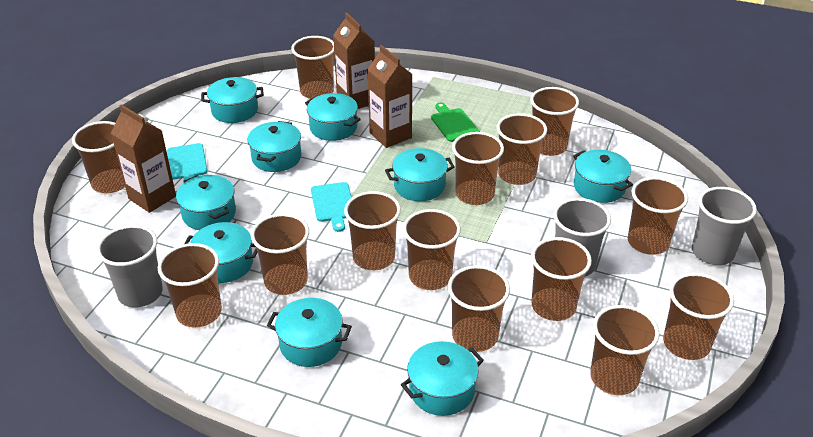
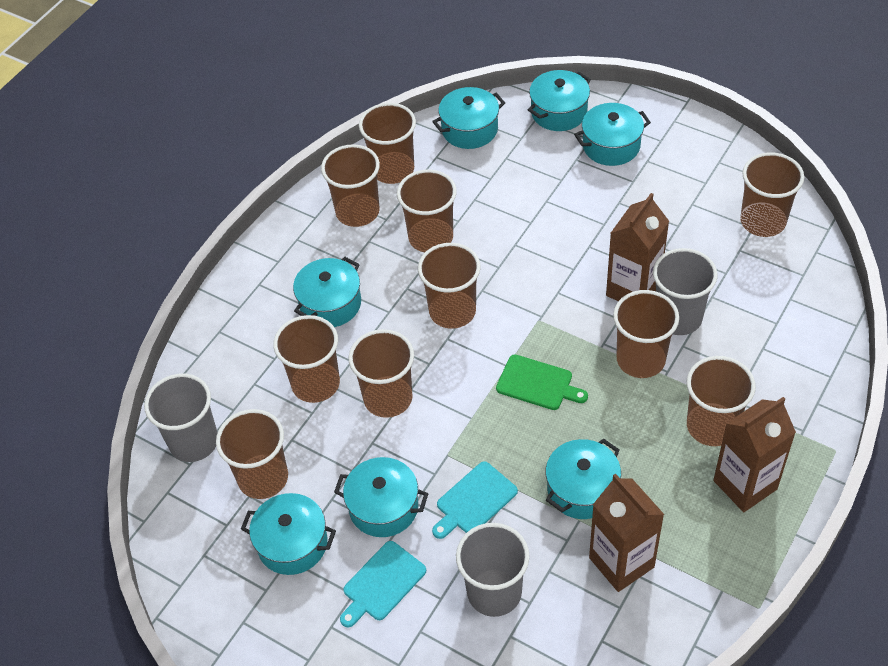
brown cup: [72,121,125,193] [158,243,222,328] [251,213,309,295] [291,36,334,99] [344,191,401,270] [403,209,461,290] [448,265,510,352] [452,132,504,205] [497,113,547,185] [530,87,579,156] [531,237,592,321] [590,305,659,395] [628,177,688,255] [663,273,734,360] = 14 -> [216,409,288,499] [273,315,340,403] [321,144,380,227] [349,329,414,418] [359,103,416,184] [397,170,457,252] [418,243,481,329] [613,290,679,378] [687,356,756,446] [740,152,804,237] = 10
turquoise pot: [176,175,236,230] [184,222,257,283] [201,77,264,123] [247,121,301,172] [267,298,352,367] [305,93,361,141] [385,148,455,201] [401,341,484,416] [573,150,633,203] = 9 -> [241,493,336,575] [293,257,361,327] [334,457,428,537] [432,87,505,149] [528,70,591,131] [546,438,621,519] [574,103,651,166] = 7

